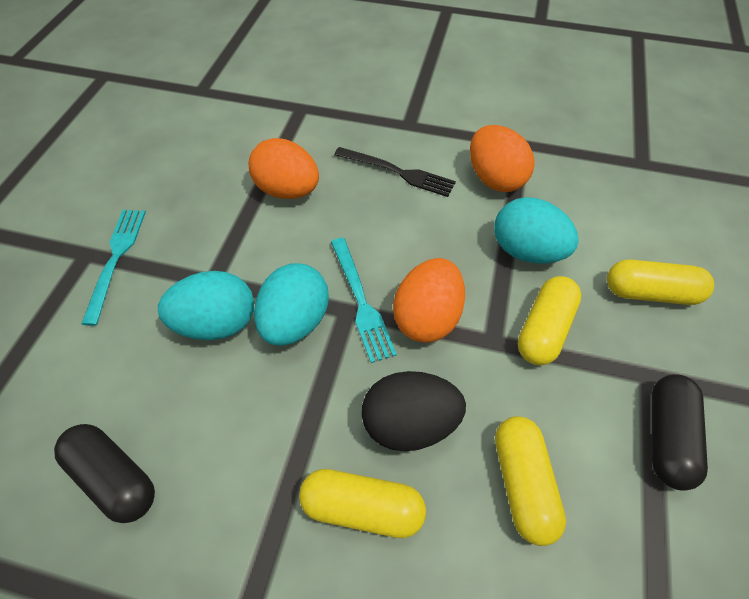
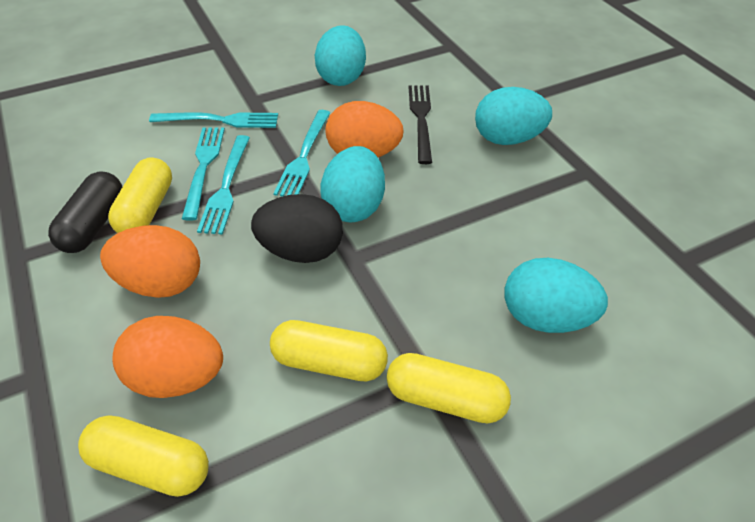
black capsule: [54,424,155,523] [652,374,708,491] = 2 -> [48,172,122,253] = 1
turquoise egg: [158,271,254,340] [254,263,329,346] [494,197,579,264] = 3 -> [315,25,366,86] [321,146,385,222] [475,87,552,145] [504,258,608,333] = 4
turquoise fork: [81,210,146,326] [331,238,397,363] = 2 -> [149,112,278,128] [182,127,225,221] [197,135,250,235] [273,110,330,197] = 4

